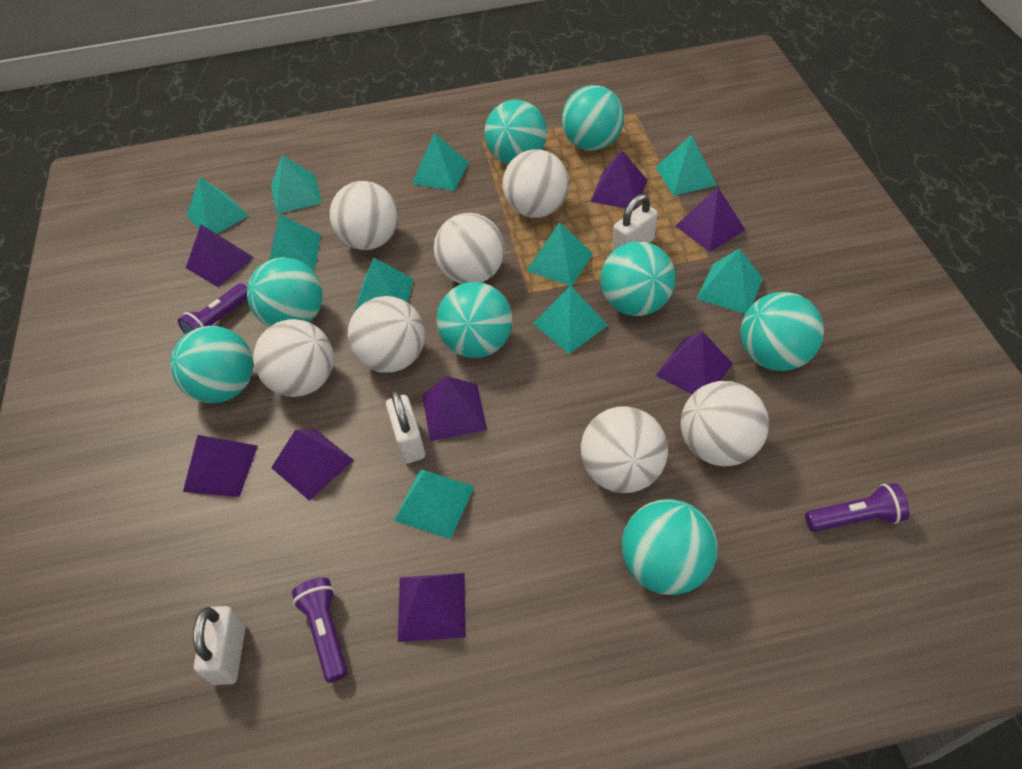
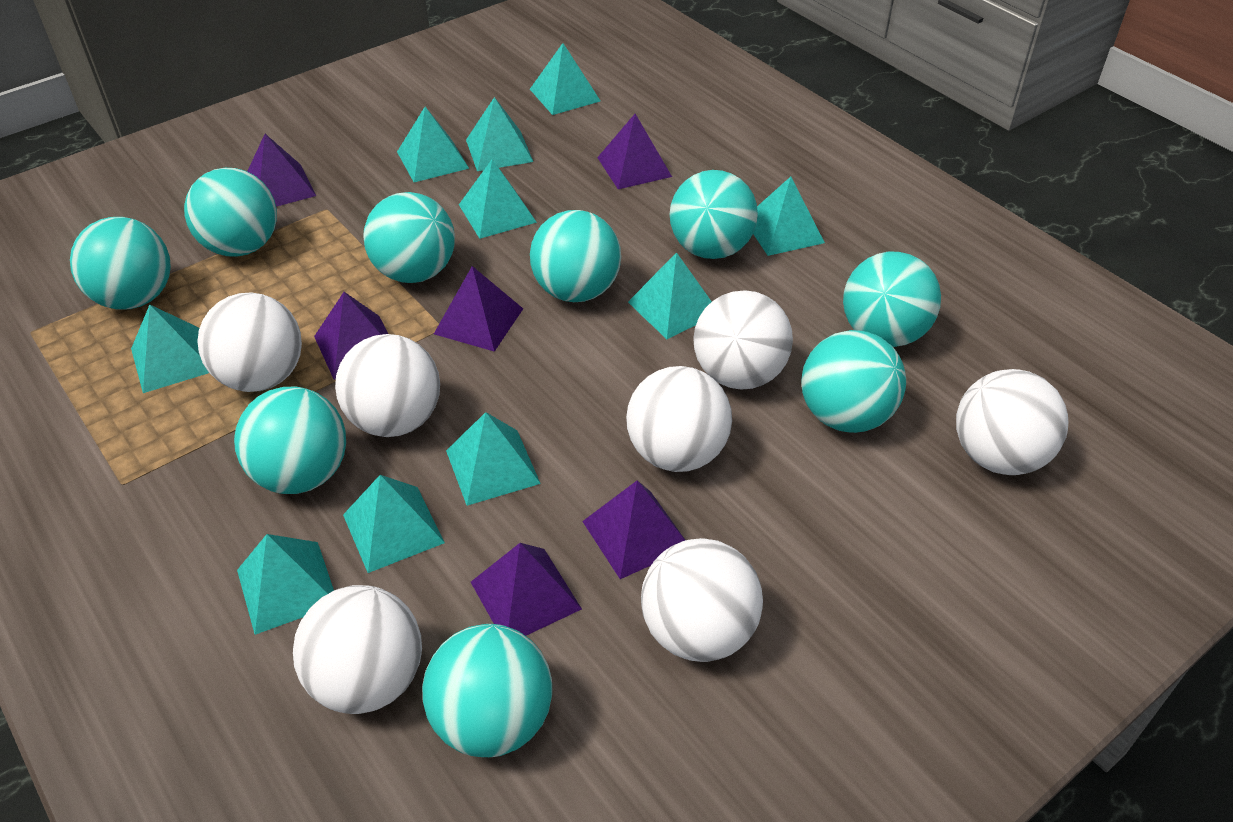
purple flashlight: [178,283,247,335] [292,578,348,682] [805,483,910,532] = 3 -> none = 0
purple pyramid: [183,435,258,497] [186,224,254,287] [271,429,353,501] [398,573,466,642] [422,376,487,441] [590,150,647,210] [656,331,733,394] [675,187,745,252] = 8 -> [247,134,316,207] [314,292,388,380] [434,266,523,352] [471,543,582,636] [582,480,685,579] [597,114,672,189] = 6
turquoise ball: [171,326,253,403] [247,257,323,327] [436,282,513,358] [485,100,547,164] [562,85,624,151] [601,241,676,316] [622,499,718,595] [741,292,824,371] = 8 -> [70,217,171,310] [184,168,277,257] [234,387,346,494] [363,192,455,283] [422,624,552,757] [530,210,621,302] [669,170,758,259] [801,330,906,433] [843,252,941,347] = 9
white padlock: [193,606,246,685] [386,390,425,463] [612,194,658,251] = 3 -> none = 0

